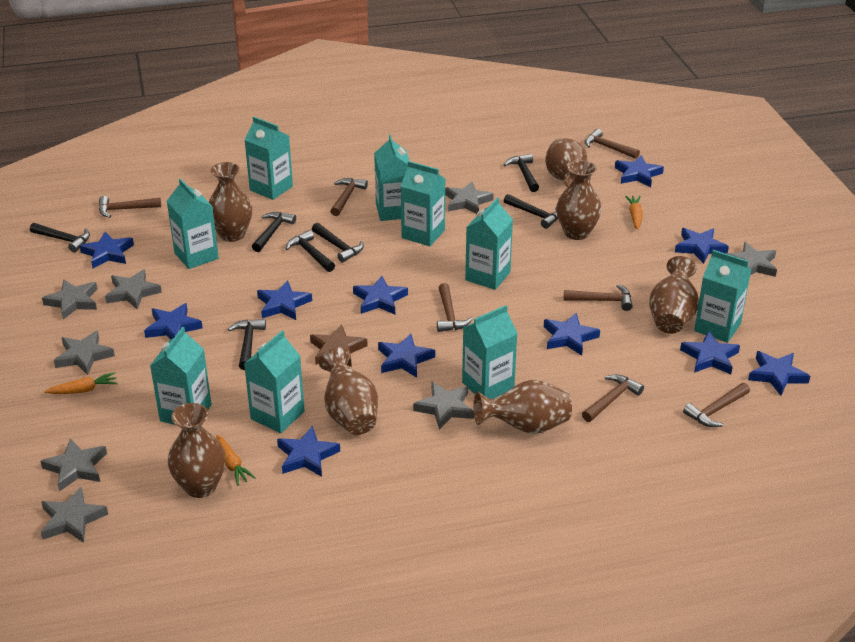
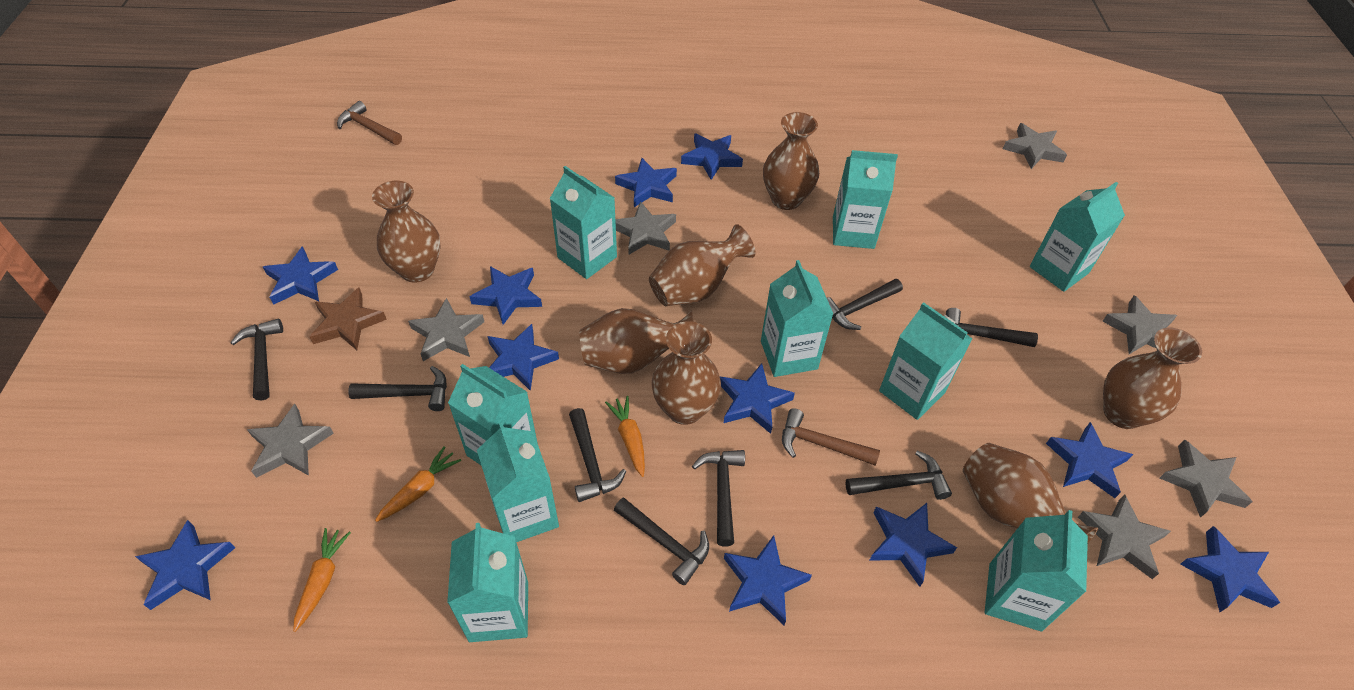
black hammer: [30,223,90,253] [228,319,266,370] [252,212,296,252] [286,230,335,272] [312,223,364,263] [504,154,539,192] [504,194,558,229] = 7 -> [230,319,283,401] [348,366,447,411] [569,408,626,502] [614,497,709,585] [692,450,745,546] [827,279,903,330] [845,451,952,500] [946,308,1038,347] = 8
brown hammer: [99,196,161,218] [330,178,368,216] [437,283,473,332] [564,284,633,311] [582,374,644,422] [585,129,640,159] [683,383,750,427] = 7 -> [337,101,402,145] [782,408,880,465] = 2
grey star: [40,438,107,491] [41,487,108,543] [42,279,97,320] [54,331,115,375] [105,269,162,309] [413,382,474,430] [445,181,494,214] [728,242,777,277] = 8 -> [247,404,334,478] [408,298,484,361] [615,201,676,255] [1003,123,1067,169] [1078,494,1171,579] [1103,295,1177,354] [1160,440,1252,518] = 7

